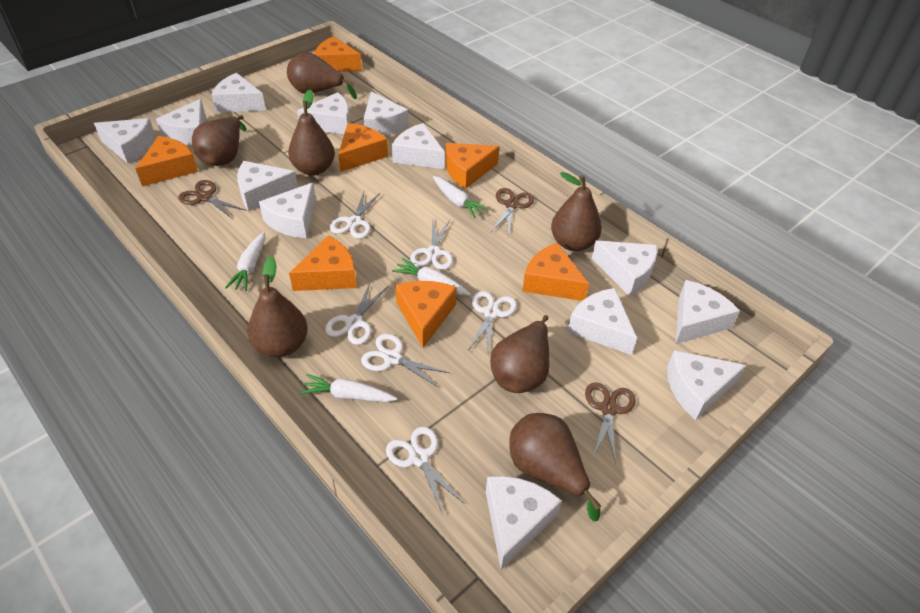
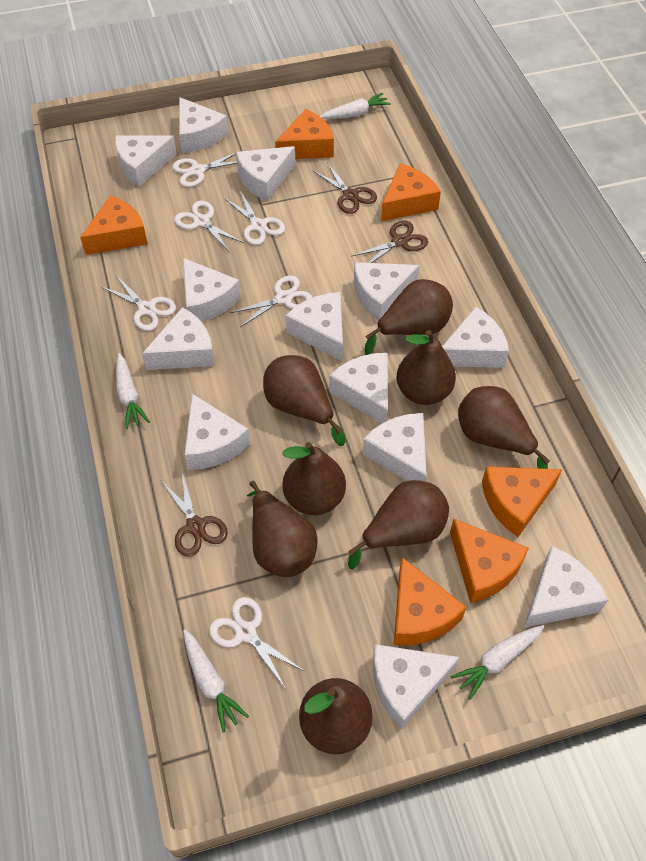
brown pear: [192,115,246,166] [248,256,308,357] [287,52,357,99] [288,89,335,176] [490,315,549,393] [509,413,601,521] [551,172,602,251] = 7 -> [247,481,318,577] [263,355,345,446] [282,442,346,515] [299,678,373,754] [348,480,449,570] [364,279,453,355] [397,330,456,405] [458,386,550,469] = 8
orange cheese: [135,136,198,186] [289,235,357,291] [314,36,362,72] [338,123,388,172] [395,281,457,348] [446,143,499,189] [522,243,589,301] = 7 -> [80,195,148,255] [275,109,334,159] [381,163,441,221] [394,557,467,645] [450,519,529,603] [482,467,562,537] = 6

